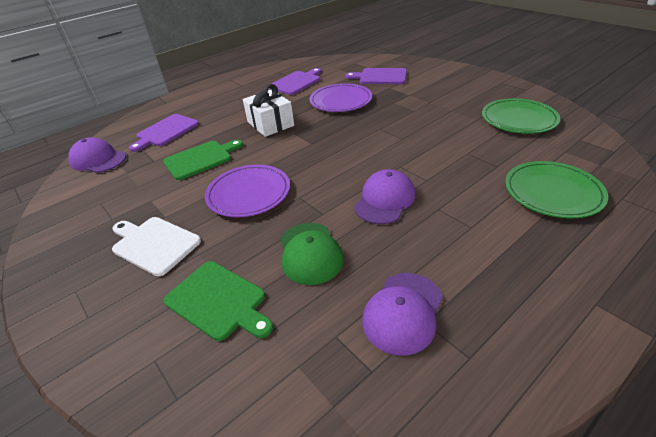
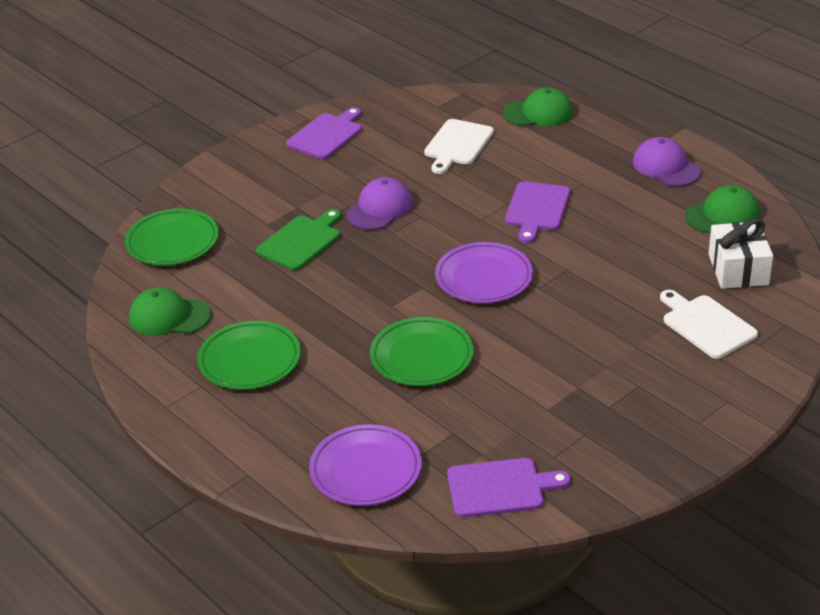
green cap: [280,223,344,285] = 1 -> [129,288,211,336] [503,88,573,126] [684,185,760,233] = 3
green cutting board: [163,140,243,180] [164,261,273,341] = 2 -> [256,209,341,270] = 1
green plate: [482,98,560,134] [505,161,608,219] = 2 -> [125,208,219,266] [197,321,301,390] [370,317,474,386] = 3
purple cap: [68,138,126,173] [354,169,415,224] [362,273,443,356] = 3 -> [346,177,413,230] [633,137,701,186] = 2
white cutting board: [112,217,201,276] = 1 -> [424,119,494,174] [660,290,758,359] = 2

